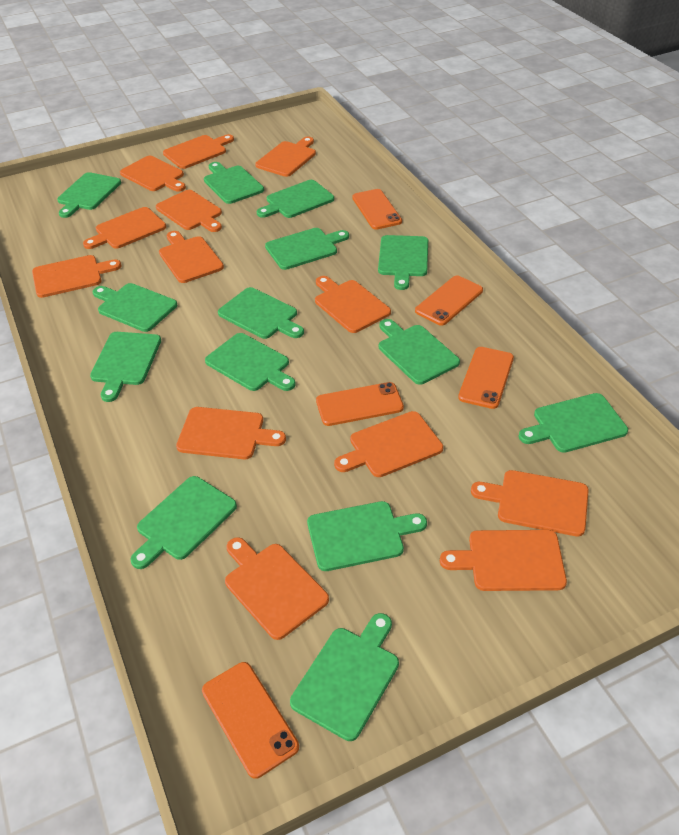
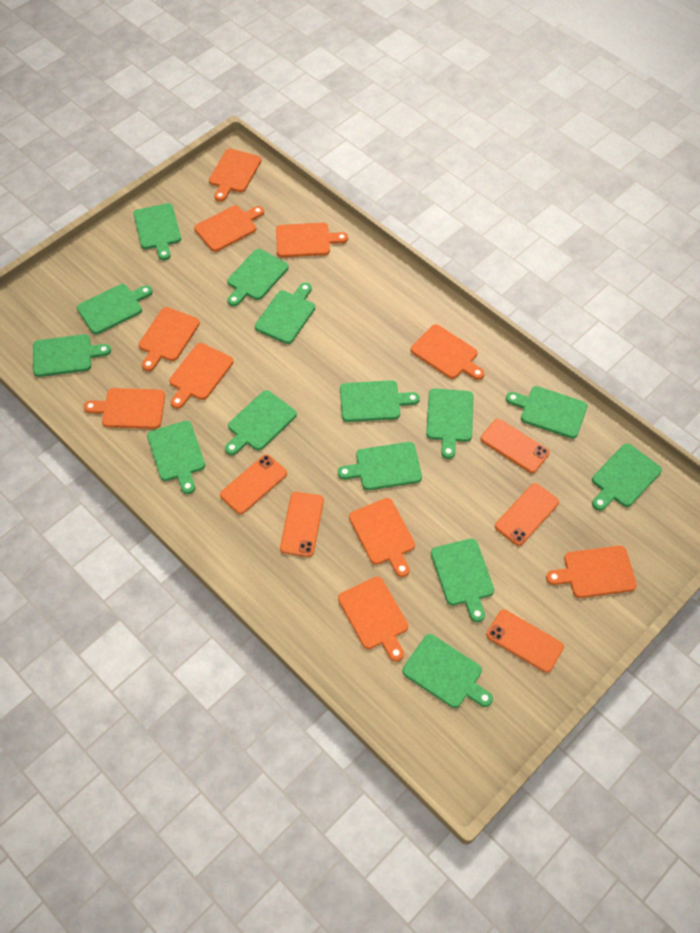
orange cutting board: [32,255,121,298] [83,207,166,249] [120,156,186,192] [156,190,222,232] [159,231,224,283] [163,134,234,169] [176,407,286,459] [225,537,329,640] [255,137,316,177] [315,276,391,333] [334,411,443,477] [440,530,567,591] [471,470,589,536] = 13 -> [84,388,165,429] [139,307,200,371] [169,343,233,409] [194,205,264,252] [209,149,261,202] [276,223,348,257] [338,576,408,662] [349,498,415,577] [411,324,485,380] [546,546,637,598] = 10

